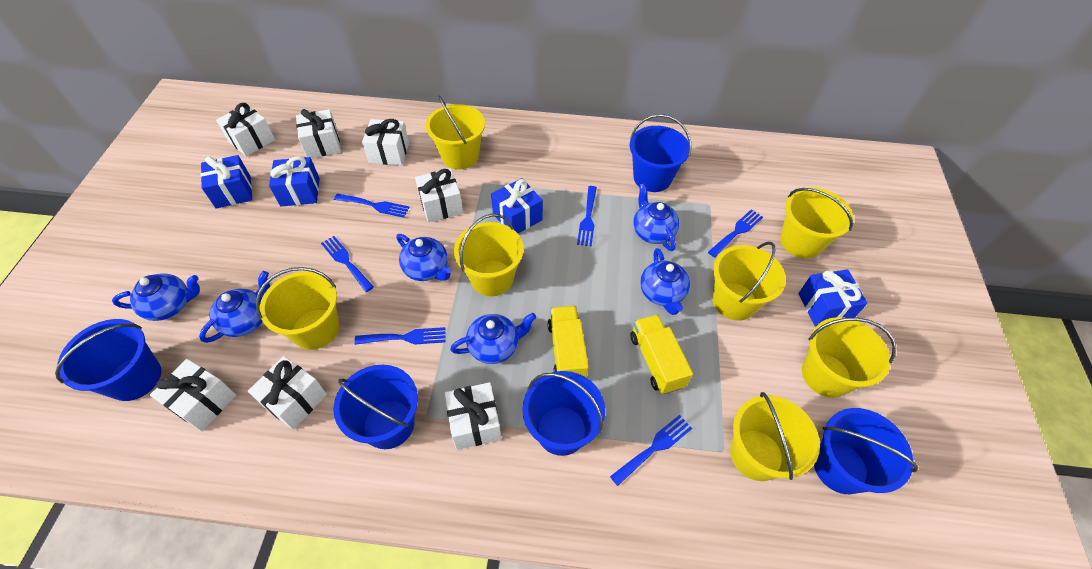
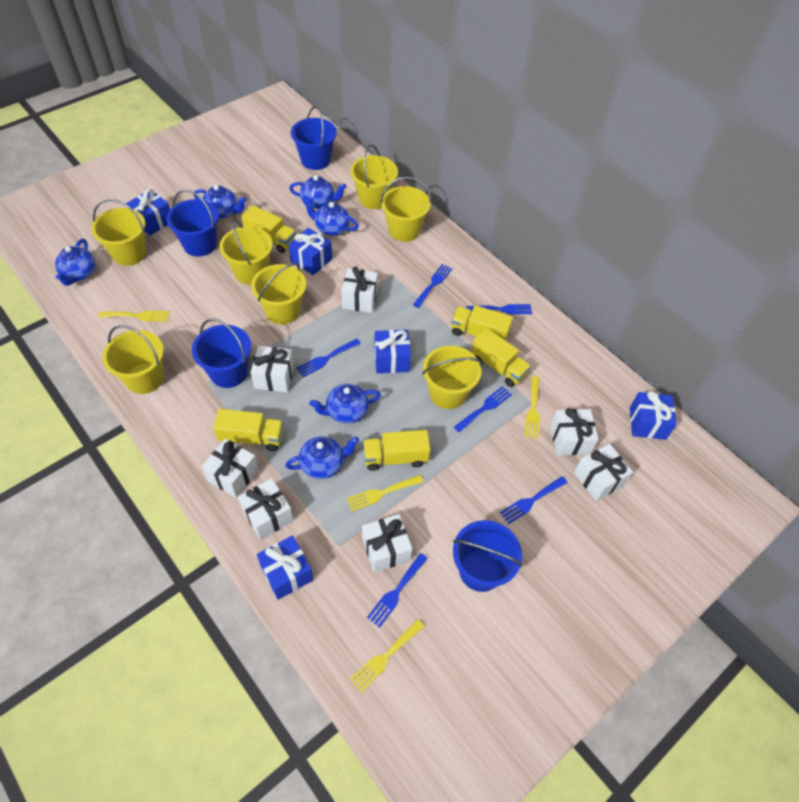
blue bucket: [55,319,161,401] [334,365,418,449] [522,371,605,456] [630,114,692,192] [814,408,918,494] = 5 -> [166,189,219,257] [192,318,251,388] [291,106,337,170] [453,520,522,592] = 4
blue gift: [201,155,253,209] [269,156,320,207] [491,178,543,233] [798,269,868,327] = 4 -> [126,189,170,236] [257,535,313,600] [289,228,332,275] [374,330,411,373] [630,391,677,440] = 5
yellow fork: none = 0 -> [98,311,169,322] [346,475,424,511] [350,619,425,692] [525,376,540,439] = 4
yellow truck: [547,306,589,378] [630,314,693,394] = 2 -> [213,409,283,451] [241,205,296,253] [363,430,430,471] [451,305,513,341] [471,328,531,387] = 5

